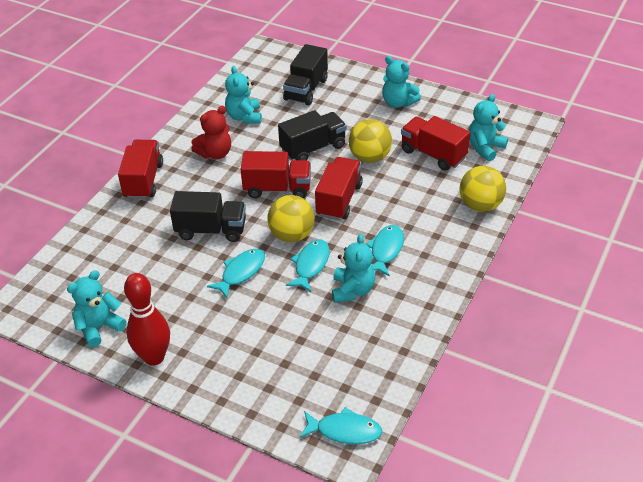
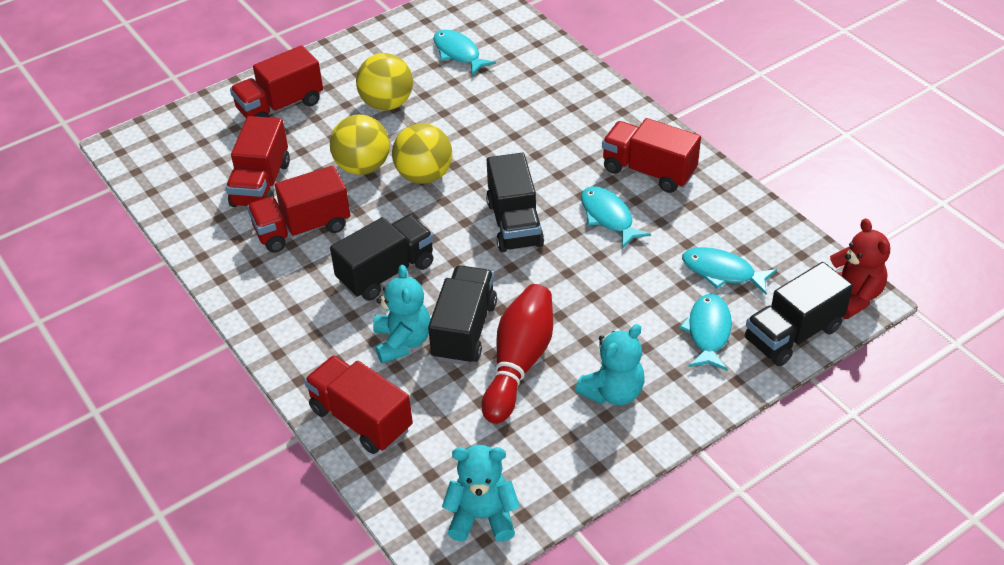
black truck: [170,191,246,242] [278,110,347,161] [283,44,328,105] = 3 -> [330,215,434,301] [428,265,497,365] [486,153,544,252] [745,262,853,366] = 4
red truck: [118,140,163,199] [241,151,311,198] [315,157,363,220] [401,116,470,171] = 4 -> [226,116,290,207] [230,45,323,118] [247,166,350,253] [304,355,413,454] [602,118,701,193] = 5
turquoise teddy bear: [67,270,127,347] [225,66,262,124] [332,234,375,303] [382,56,421,108] [469,94,508,161] = 5 -> [373,265,431,364] [442,445,520,542] [575,324,645,405] = 3

